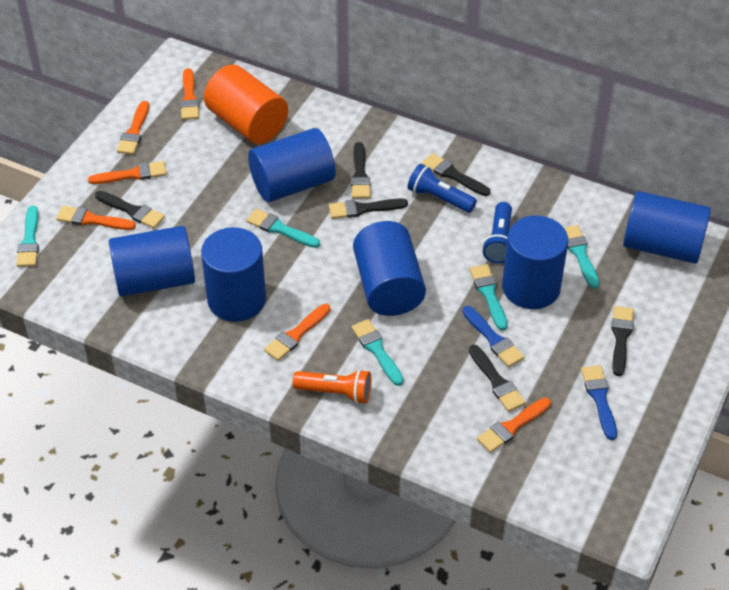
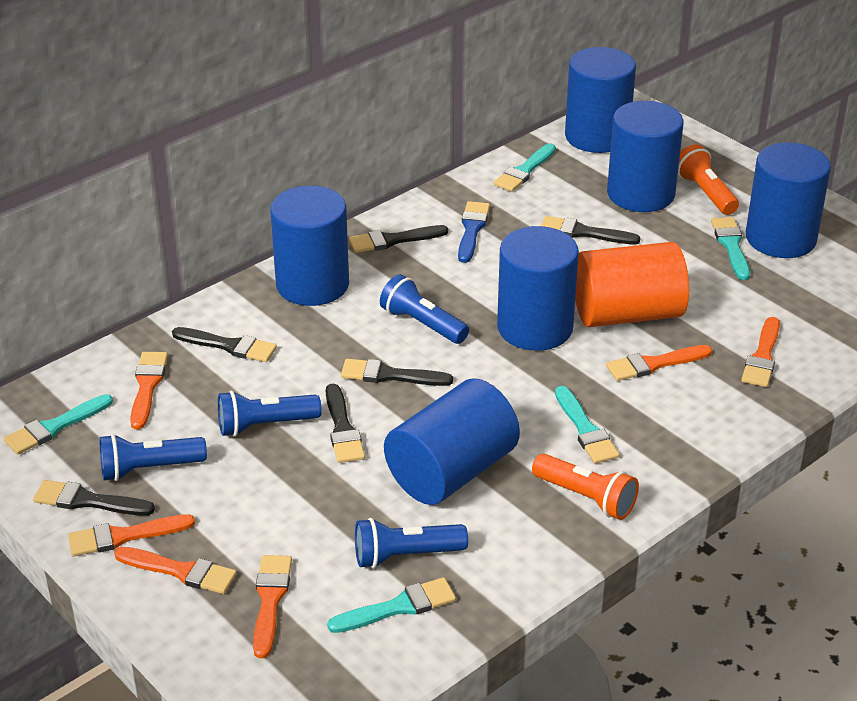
blue brush: [463,306,524,367] [581,365,617,440] = 2 -> [458,201,490,263] = 1
blue flashlight: [407,164,477,213] [482,202,512,264] = 2 -> [100,434,207,481] [218,391,322,437] [355,518,468,568] [380,274,469,344] = 4
orange flashlight: [292,369,371,404] = 1 -> [532,453,639,520] [678,144,739,215] = 2

